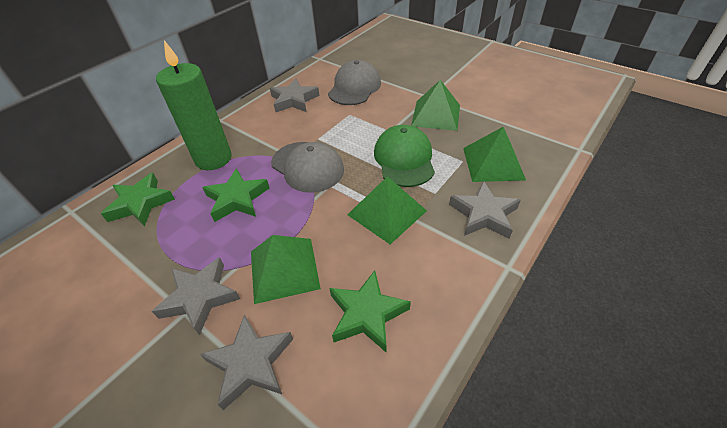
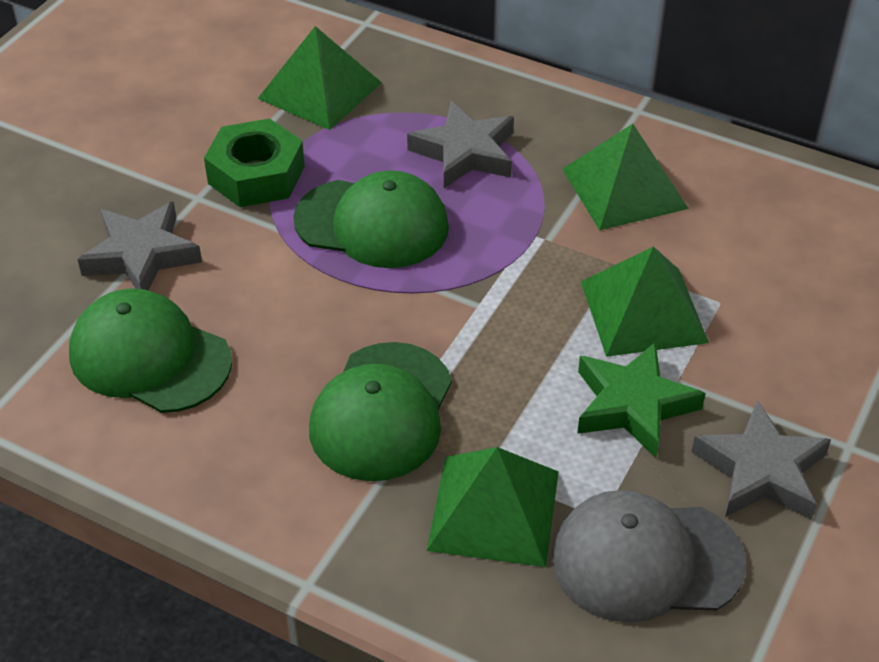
green candle: [156,40,232,170] = 1 -> none = 0
green cap: [374,125,435,187] = 1 -> [69,288,232,413] [293,170,449,268] [309,342,452,481] = 3
green nut: none = 0 -> [204,118,305,207] = 1
green star: [101,172,175,226] [202,168,269,222] [329,270,411,352] = 3 -> [577,342,706,458] = 1
grey cap: [271,142,344,193] [328,60,381,105] = 2 -> [552,490,746,623] = 1
grey star: [152,257,240,335] [200,314,293,410] [270,79,319,113] [449,181,521,239] = 4 -> [78,201,202,290] [407,101,514,189] [692,400,831,520] = 3

